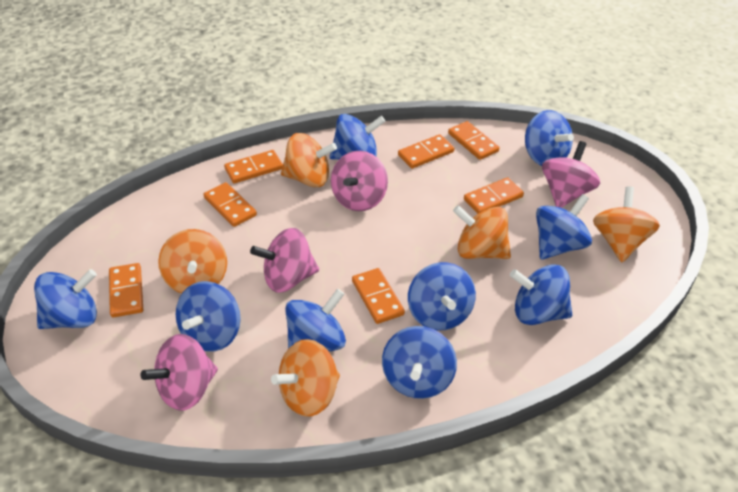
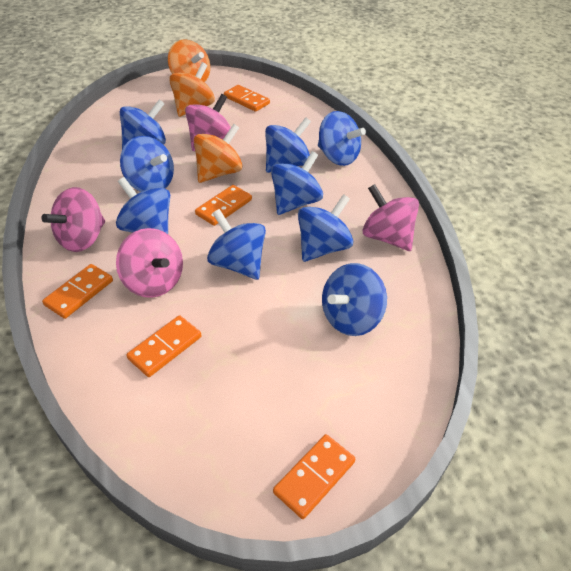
orange domino: [109,263,143,318] [204,182,257,227] [224,150,283,184] [352,268,405,324] [398,134,454,169] [448,121,499,160] [464,177,524,214] = 7 -> [42,264,113,319] [126,315,202,377] [195,185,252,226] [224,85,270,112] [273,434,355,519] = 5
orange spinning top: [158,229,227,293] [271,339,340,417] [281,133,337,187] [453,205,511,259] [593,186,660,262] = 5 -> [168,39,210,82] [169,62,215,117] [194,124,242,183] = 3

